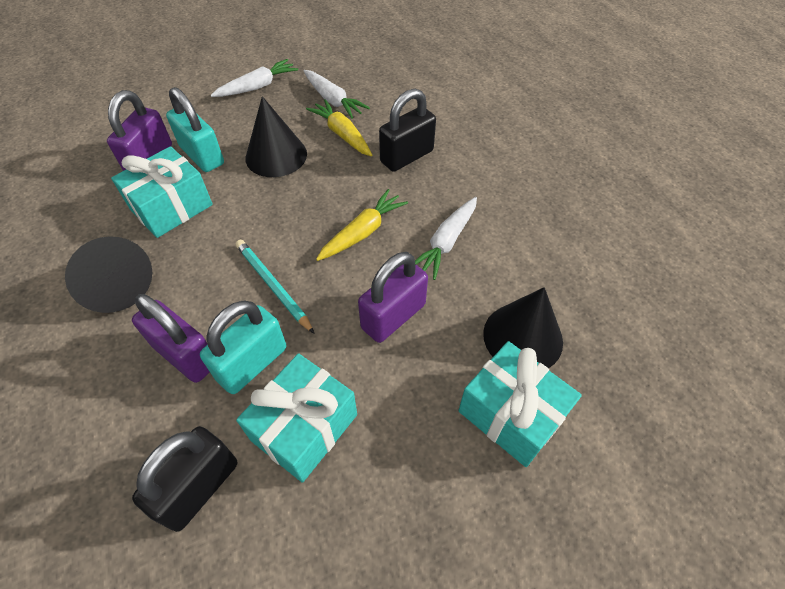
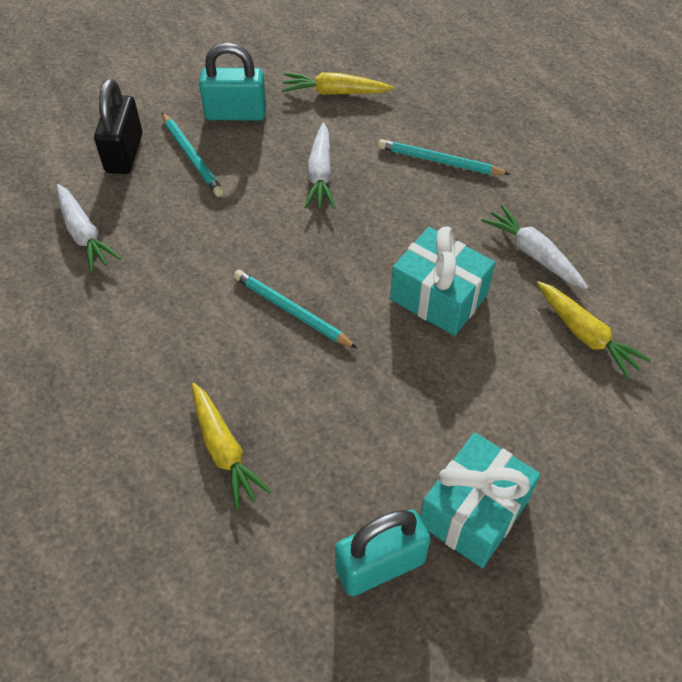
black cone: [65,236,152,313] [245,96,307,177] [483,287,563,368] = 3 -> none = 0
black padlock: [132,426,237,532] [379,89,436,172] = 2 -> [94,79,143,174] = 1
purple padlock: [107,90,172,171] [132,294,210,383] [358,252,428,343] = 3 -> none = 0
turquoise gift: [111,146,213,238] [236,353,357,483] [458,341,582,467] = 3 -> [390,227,495,336] [420,433,540,568] = 2
turquoise pencil: [236,240,315,334] = 1 -> [162,113,224,197] [233,270,358,349] [378,139,510,175] = 3
yellow carrot: [306,99,372,156] [316,189,408,261] = 2 -> [192,383,272,510] [282,72,393,95] [537,281,651,379] = 3

